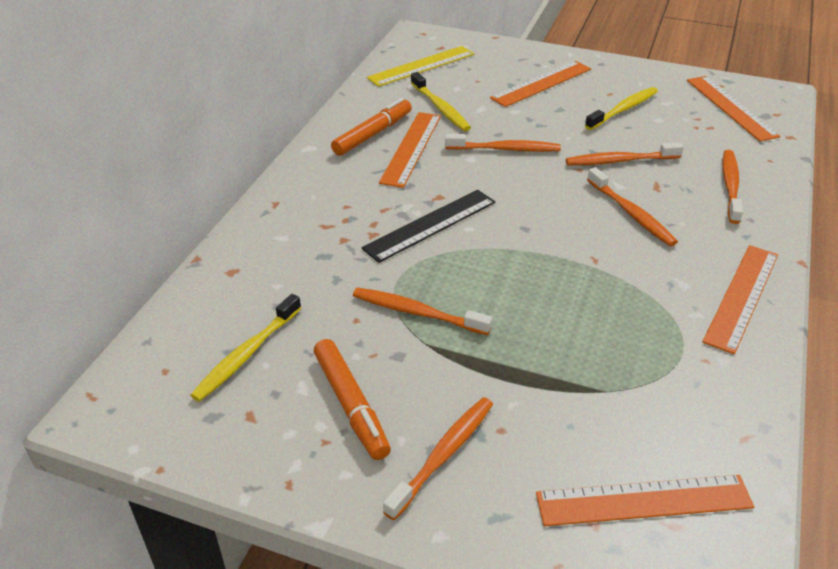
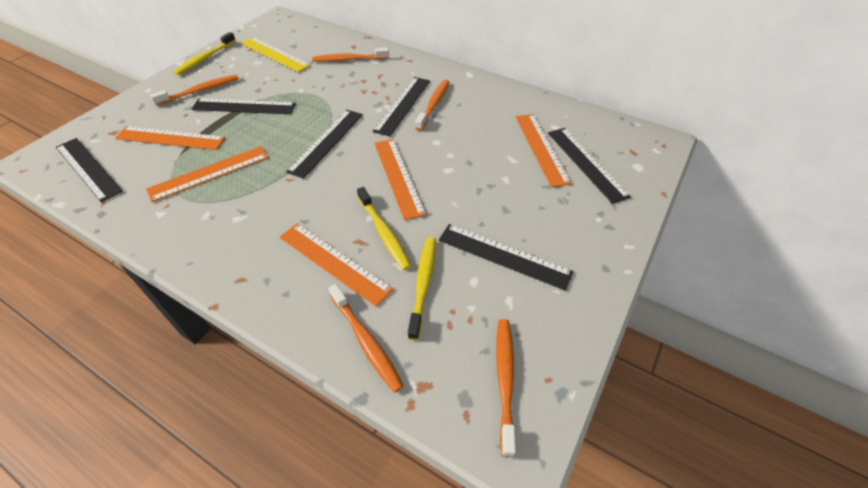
black ruler: [362,190,495,263] = 1 -> [56,138,123,202] [191,98,296,114] [286,110,363,179] [373,77,430,136] [439,224,574,291] [548,128,631,204] = 6
orange marker: [314,339,391,460] [331,98,412,156] = 2 -> none = 0
orange toothbrush: [353,287,492,335] [383,397,493,520] [445,134,561,152] [566,142,683,165] [587,167,678,246] [723,150,743,224] = 6 -> [150,75,239,106] [312,48,389,62] [328,284,404,393] [415,79,450,131] [496,319,516,457] = 5

